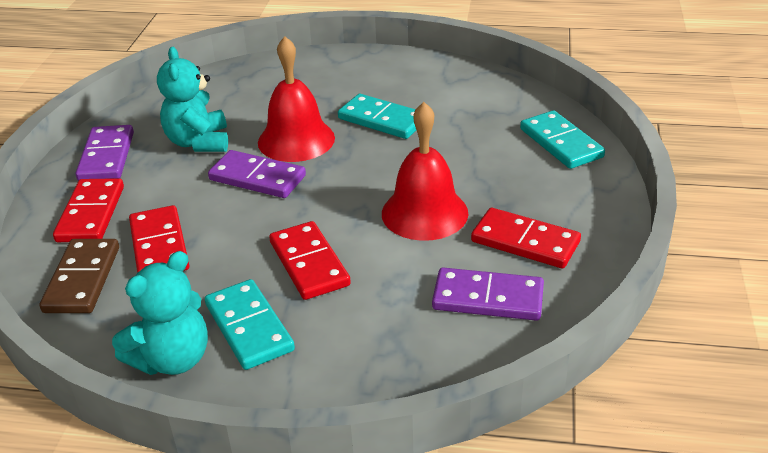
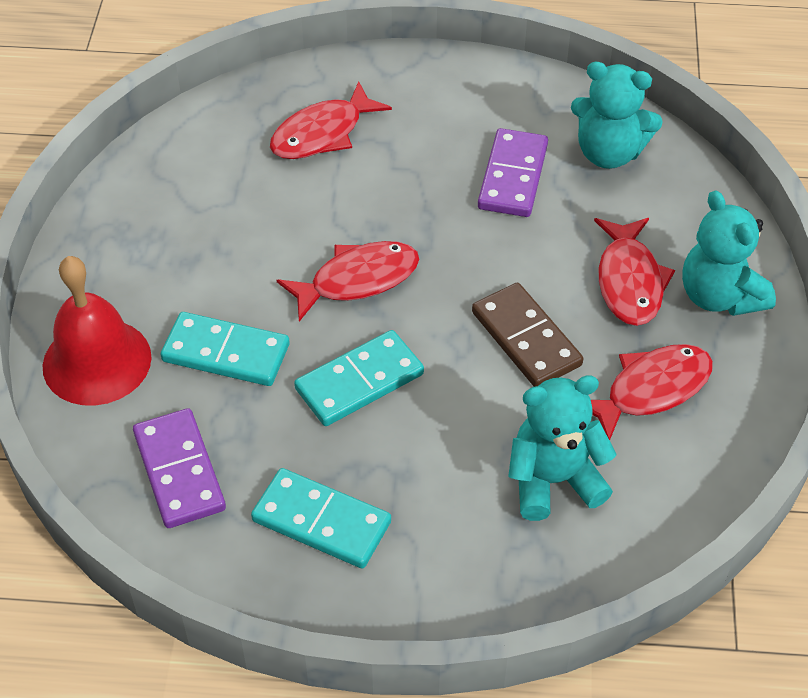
purple domino: [75,125,134,181] [208,150,306,198] [432,268,544,321] = 3 -> [133,408,226,528] [478,128,548,217] = 2
red bell: [258,36,335,162] [382,102,468,241] = 2 -> [43,256,152,406] = 1
red domino: [53,178,124,242] [129,205,189,273] [269,221,351,300] [471,208,581,268] = 4 -> none = 0
red fish: none = 0 -> [270,81,392,159] [277,241,419,322] [591,344,713,440] [594,218,675,326] = 4
turquoise teddy bear: [112,251,208,375] [157,47,228,152] = 2 -> [508,375,617,521] [571,62,663,169] [682,190,776,316] = 3

